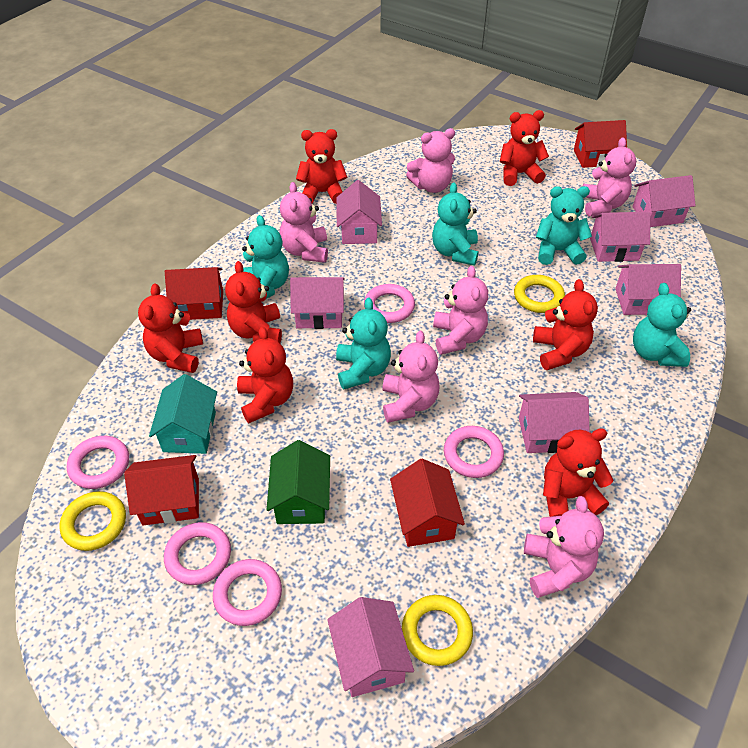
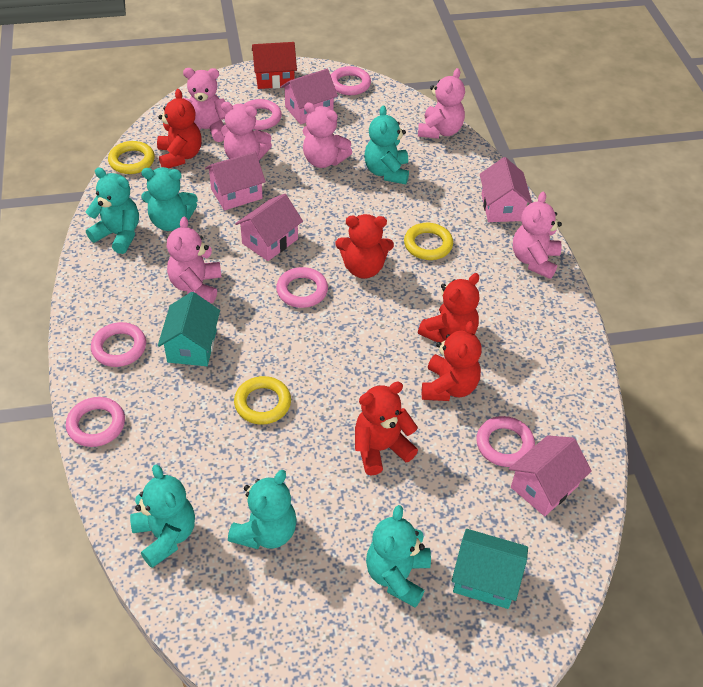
green house: [267,440,330,524] = 1 -> none = 0
pink house: [290,277,345,329] [327,597,414,697] [336,180,382,244] [519,392,590,453] [590,212,650,262] [615,264,681,315] [632,175,696,227] = 7 -> [205,152,266,210] [235,194,303,261] [281,69,338,124] [480,157,532,222] [509,435,592,516] = 5
pink ring: [67,436,129,489] [164,522,231,585] [213,559,282,626] [364,284,415,323] [444,426,504,478] = 5 -> [66,397,125,447] [91,322,146,367] [245,99,282,130] [276,267,328,308] [331,66,371,95] [476,416,535,467] = 6
red house: [124,455,199,525] [165,267,223,320] [390,459,465,547] [574,120,627,168] = 4 -> [252,42,297,89] = 1
red teddy bear: [138,284,203,373] [225,261,282,343] [237,327,293,423] [296,129,347,204] [500,110,549,186] [533,279,598,370] [543,428,613,517] = 7 -> [157,89,202,168] [336,214,394,279] [355,382,418,475] [418,273,479,343] [422,321,482,401] = 5
turquoise house: [149,374,217,454] = 1 -> [158,292,220,366] [452,529,528,609] = 2
turquoise teddy bear: [242,215,289,299] [336,297,391,390] [432,183,479,266] [536,186,592,265] [633,283,691,367] = 5 -> [86,167,139,254] [130,464,195,568] [141,167,197,231] [228,470,297,549] [364,105,409,184] [366,505,431,608] = 6

